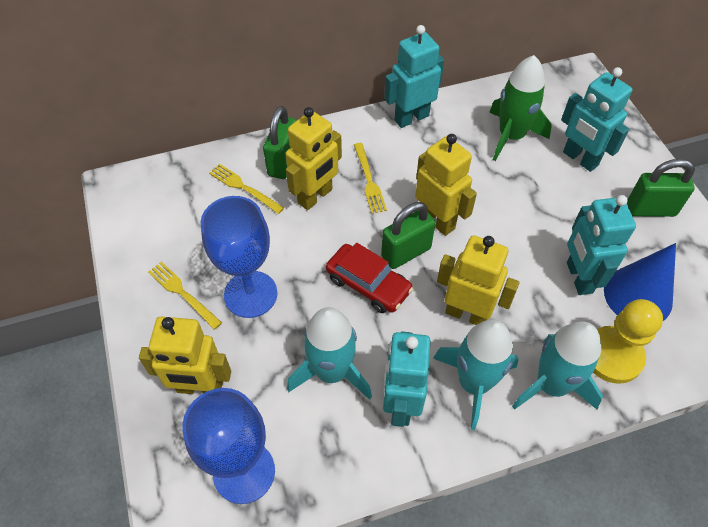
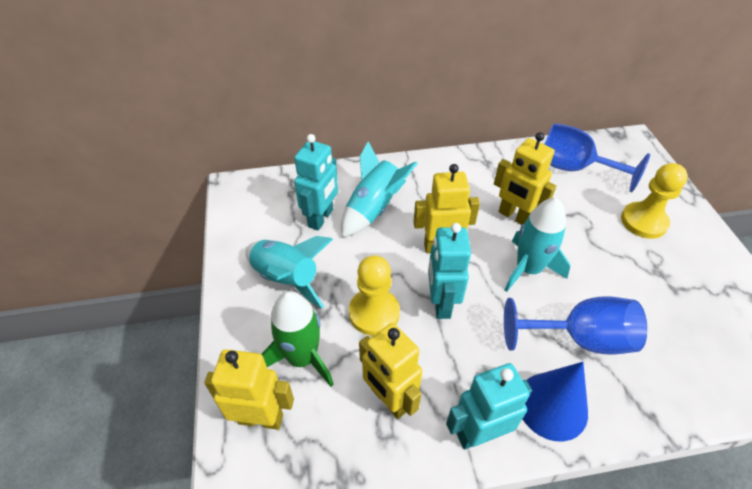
green padlock: [263,106,296,179] [381,202,436,269] [627,159,695,217] = 3 -> none = 0
red car: [326,243,413,313] = 1 -> none = 0
turquoise robot: [383,331,431,427] [384,25,444,128] [561,67,633,172] [567,195,636,295] = 4 -> [294,134,338,230] [428,223,471,319] [446,363,532,450] = 3
yellow fork: [148,262,222,330] [209,164,284,214] [354,143,387,214] = 3 -> none = 0
yellow pawn: [593,299,663,384] = 1 -> [349,255,400,336] [621,163,688,239] = 2

